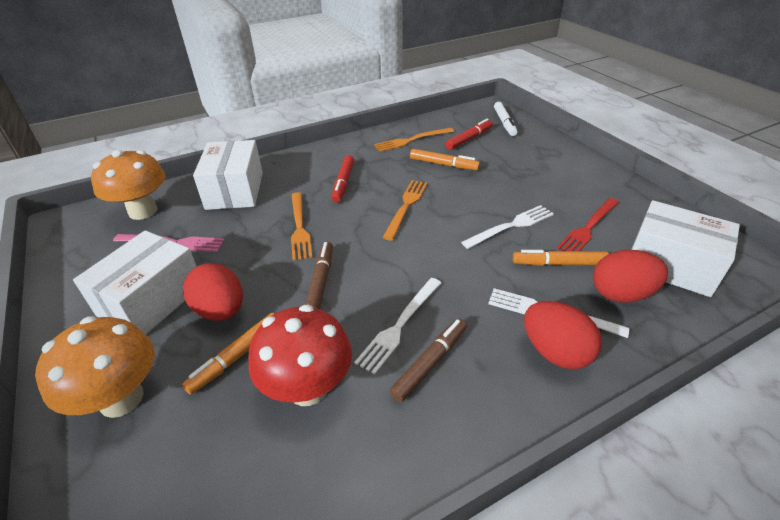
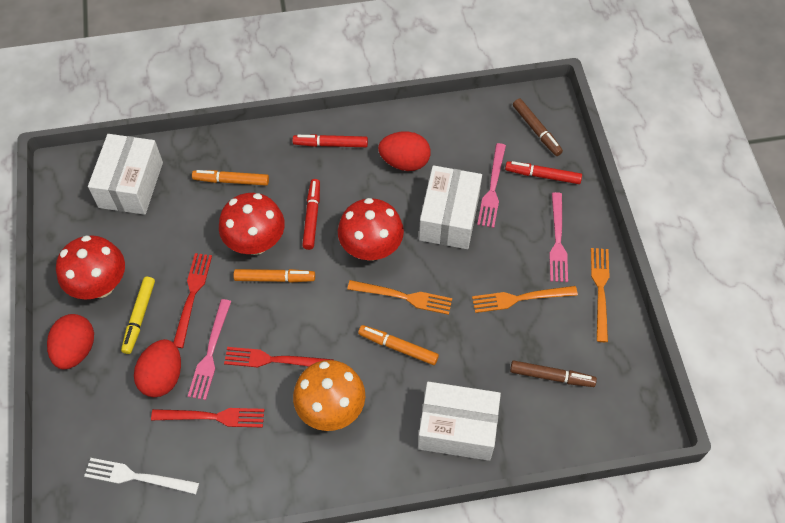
orange mushroom: [35,316,155,418] [91,150,166,220] = 2 -> [293,360,365,431] = 1
pink fork: [113,234,225,252] = 1 -> [188,299,231,400] [477,143,506,228] [549,192,568,282] = 3
red fork: [557,198,619,251] = 1 -> [151,408,264,428] [173,253,212,348] [224,347,334,367] = 3
red marker: [332,155,354,203] [445,119,493,150] = 2 -> [293,134,368,147] [302,179,320,250] [505,161,582,184] = 3
red mushroom: [248,305,352,406] = 1 -> [56,235,125,300] [219,193,285,255] [338,198,404,261] = 3
white fork: [354,278,441,375] [461,205,554,249] [488,288,629,338] = 3 -> [84,458,199,494] = 1
white marker: [494,102,517,136] = 1 -> none = 0
yellow marker: none = 0 -> [121,277,155,354] = 1

